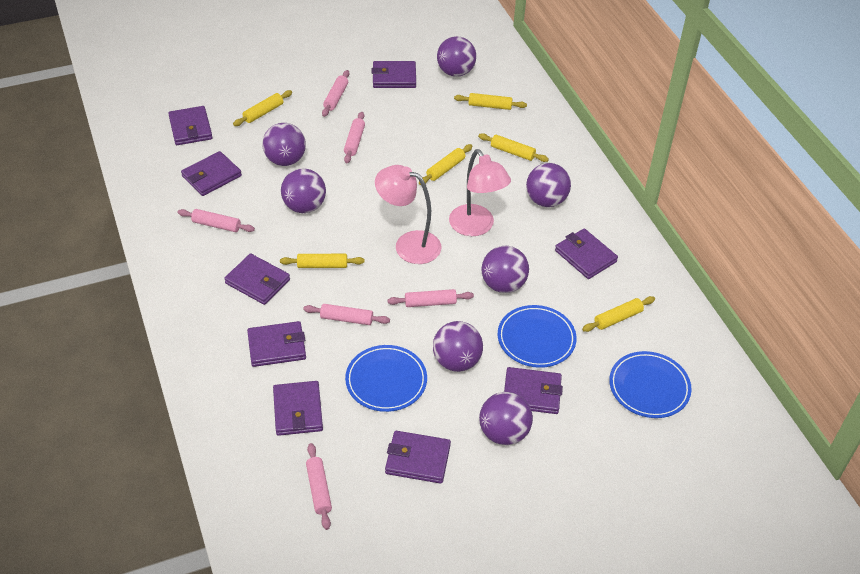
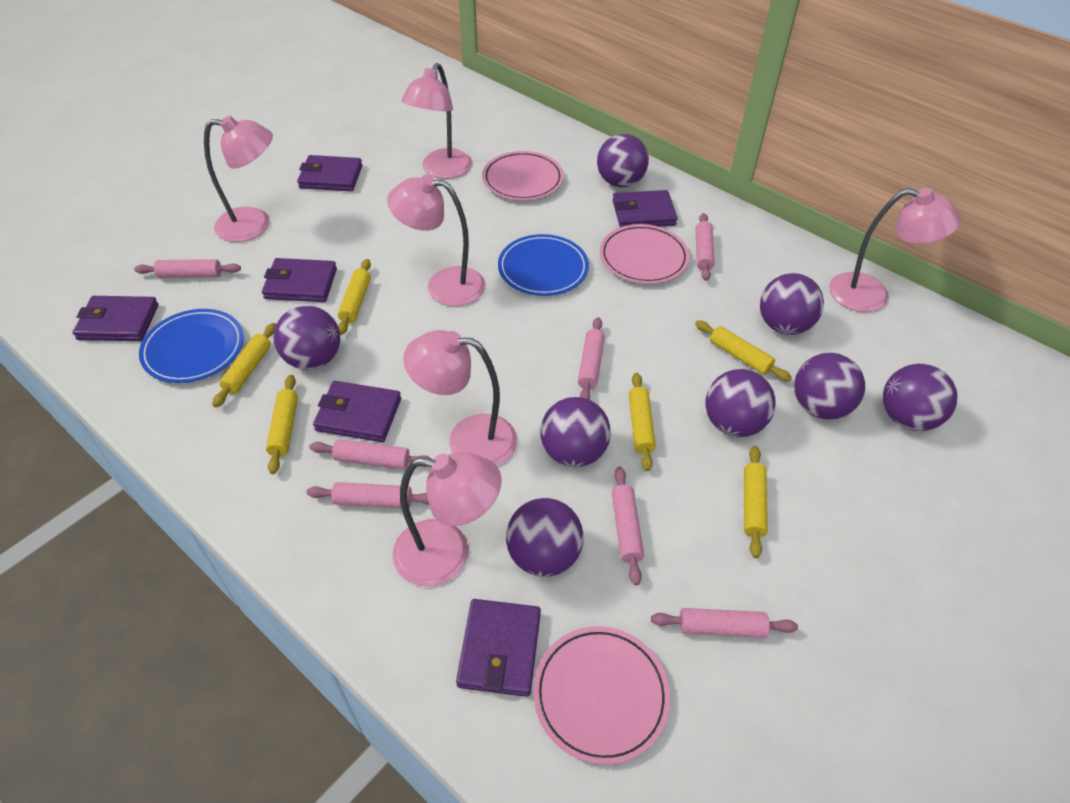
blue plate: [345,345,427,412] [498,305,577,368] [609,351,692,418] = 3 -> [139,309,244,383] [498,234,589,296] = 2
pink lamp: [375,165,441,264] [449,149,511,236] = 2 -> [204,116,273,242] [387,175,485,306] [392,451,502,587] [402,63,472,179] [403,330,517,466] [829,188,961,312] = 6
pink plate: none = 0 -> [482,151,564,201] [533,626,670,765] [600,224,690,284] = 3
pink rolling pin: [178,209,255,232] [303,304,390,325] [306,443,332,530] [322,70,349,117] [344,112,365,164] [388,289,474,307] = 6 -> [134,259,241,278] [306,482,429,508] [310,439,433,469] [578,317,605,399] [612,466,644,585] [651,608,798,638] [696,213,715,281] = 7
purple ball: [262,123,306,166] [281,168,326,213] [433,321,483,372] [437,36,476,77] [479,392,533,445] [482,246,529,293] [526,163,571,207] = 7 -> [274,306,340,370] [506,498,583,577] [540,397,611,467] [597,134,649,187] [705,369,775,437] [760,273,824,335] [794,353,865,420] [883,364,957,431] = 8
purple wallet: [168,106,213,145] [181,151,242,196] [224,253,290,305] [247,321,306,367] [273,381,323,436] [372,61,416,88] [385,431,451,484] [504,367,563,414] [555,228,618,279] = 9 -> [73,296,158,341] [262,258,337,302] [297,155,362,191] [313,381,401,442] [456,599,541,697] [613,190,678,227] = 6

